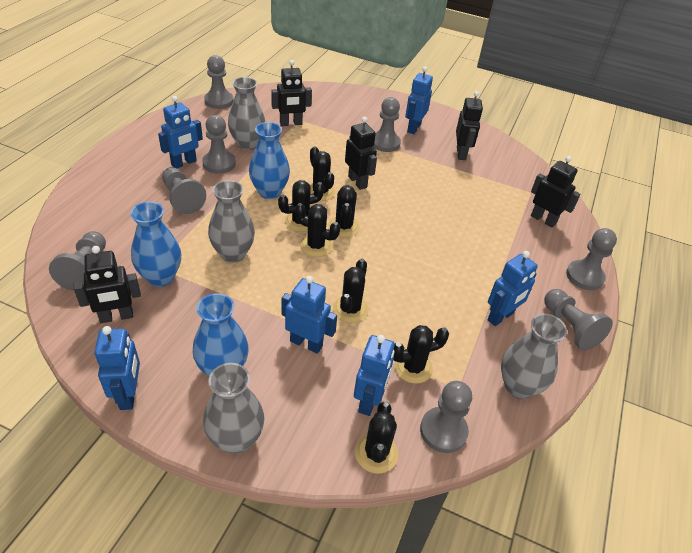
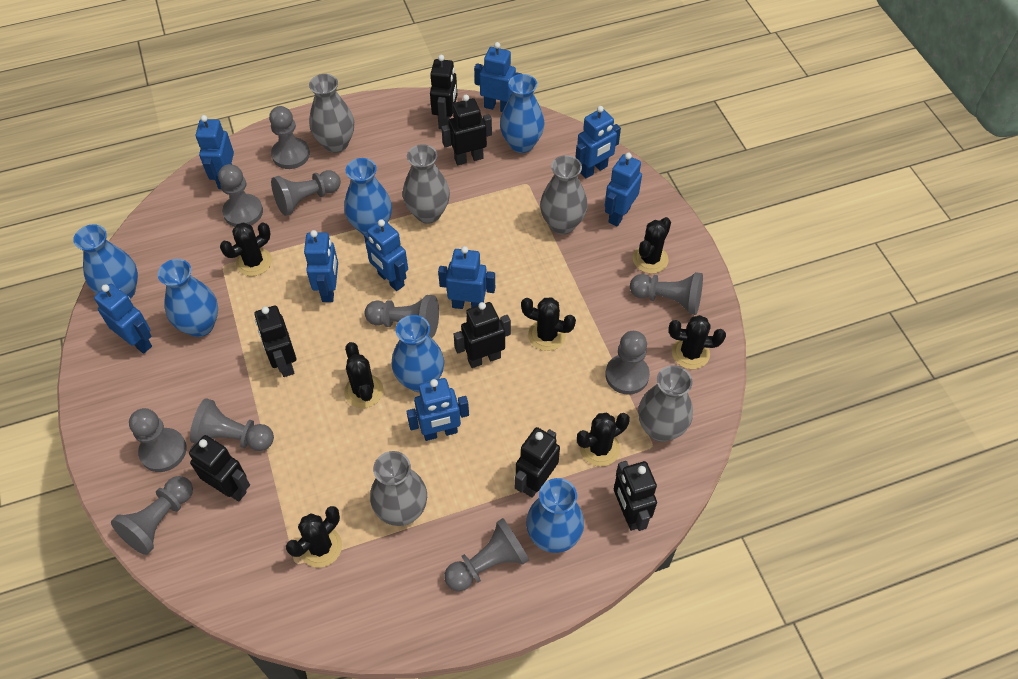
black robot: [73,246,141,323] [271,60,312,126] [345,117,377,190] [456,91,483,160] [531,156,581,228] = 5 -> [189,435,250,502] [254,305,296,377] [430,55,457,129] [441,95,492,165] [454,302,511,368] [515,427,560,498] [614,461,657,531] = 7
blue robot: [94,326,140,410] [158,96,203,168] [282,276,337,354] [354,335,395,416] [405,67,433,134] [488,251,538,326] = 6 -> [94,284,152,354] [196,115,234,189] [304,230,338,302] [364,219,408,291] [406,378,469,441] [438,246,495,309] [474,42,522,112] [575,106,621,178] [605,153,642,226] = 9
blue vase: [130,202,181,287] [193,293,249,376] [249,122,290,199] = 3 -> [73,224,138,299] [158,259,218,337] [344,158,392,235] [392,315,444,392] [500,74,545,153] [526,478,584,553] = 6
grey pawn: [49,231,106,291] [162,167,206,214] [203,115,236,174] [204,55,234,109] [373,97,401,152] [420,381,472,453] [544,289,613,350] [566,228,617,290] = 8 -> [111,476,193,555] [129,408,187,472] [190,398,274,451] [218,164,263,227] [269,106,310,169] [271,170,341,216] [365,295,439,338] [444,518,529,591] [606,331,650,395] [630,272,703,315] = 10
grey vase: [203,363,264,454] [208,180,255,263] [228,77,265,150] [501,314,567,399] = 4 -> [309,74,354,153] [370,451,427,526] [403,144,450,224] [540,155,588,235] [638,365,693,442] = 5

